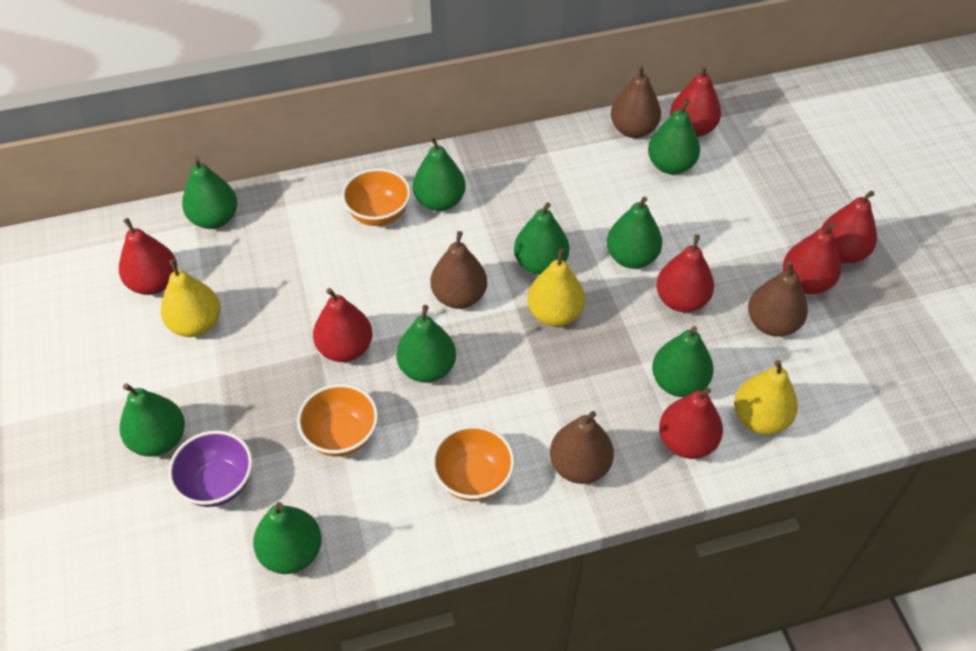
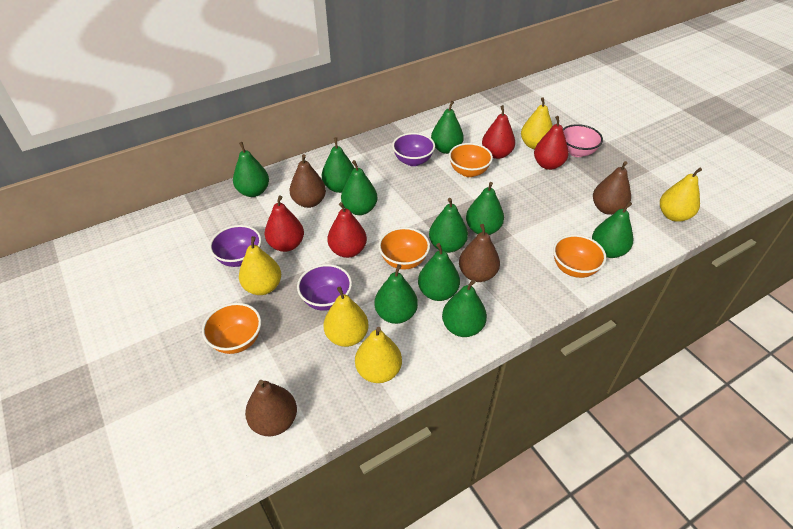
green pear: [120,383,185,456] [182,156,237,229] [253,502,322,574] [396,305,456,383] [413,136,466,211] [514,202,569,275] [607,197,662,269] [648,99,700,175] [652,326,714,397] = 9 -> [233,142,269,197] [322,137,354,193] [341,160,378,215] [375,264,418,324] [418,243,460,301] [429,198,468,253] [431,101,464,154] [442,279,487,337] [466,182,504,235] [592,202,633,258] = 10
orange bowl: [297,384,378,457] [342,168,411,226] [432,425,515,501] = 3 -> [202,303,261,354] [379,227,430,269] [449,143,493,177] [553,235,606,278] = 4
pink bowl: none = 0 -> [563,124,603,157] = 1
purple bowl: [168,430,253,507] = 1 -> [209,225,262,267] [297,264,352,311] [392,133,435,166] = 3
red pear: [119,218,177,295] [313,288,373,362] [656,235,714,312] [659,387,723,459] [670,65,721,137] [783,222,841,294] [822,191,877,263] = 7 -> [265,196,304,252] [327,202,367,258] [482,105,515,159] [534,116,569,170] = 4
yellow pear: [161,259,220,337] [527,249,585,326] [734,360,798,435] = 3 -> [239,236,281,295] [324,287,369,347] [355,327,402,383] [521,97,553,149] [660,168,702,222] = 5

